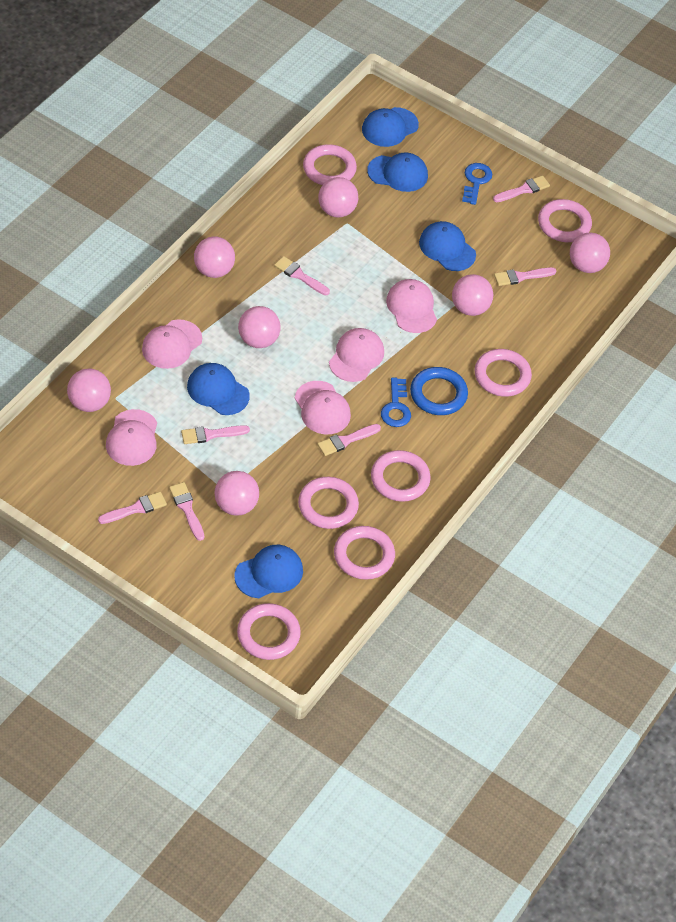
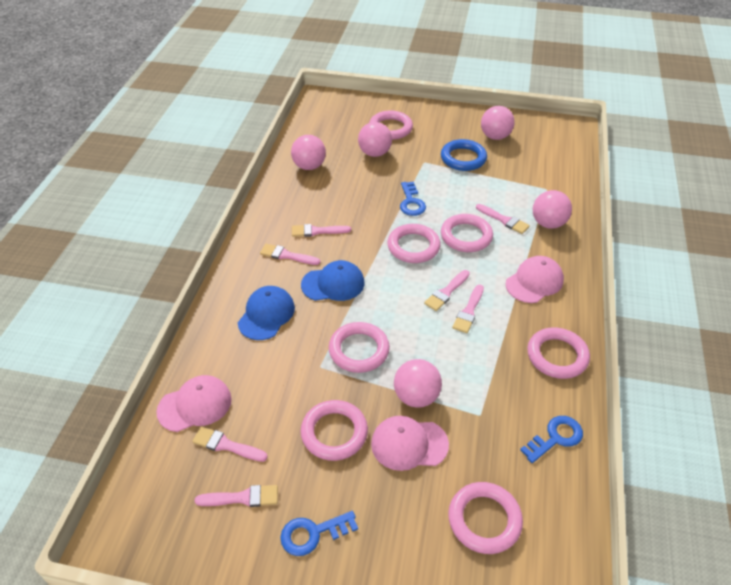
blue cap: [187,363,250,415] [234,545,303,598] [362,107,419,147] [367,152,428,192] [419,221,476,271] = 5 -> [238,286,295,340] [301,260,364,301] = 2
blue key: [381,377,411,427] [462,163,492,205] = 2 -> [280,511,358,556] [400,181,426,216] [520,416,583,463] = 3
pink ball: [67,369,111,412] [194,236,235,278] [214,471,259,516] [238,306,281,348] [318,177,358,218] [452,274,493,316] [570,232,610,273] = 7 -> [291,135,326,170] [358,122,392,157] [394,359,442,408] [481,106,515,140] [533,190,572,229] = 5
pink cap: [106,409,157,466] [142,319,202,369] [295,381,351,434] [329,328,384,382] [386,279,437,333] = 5 -> [156,375,232,432] [371,416,449,471] [505,256,564,303] = 3

